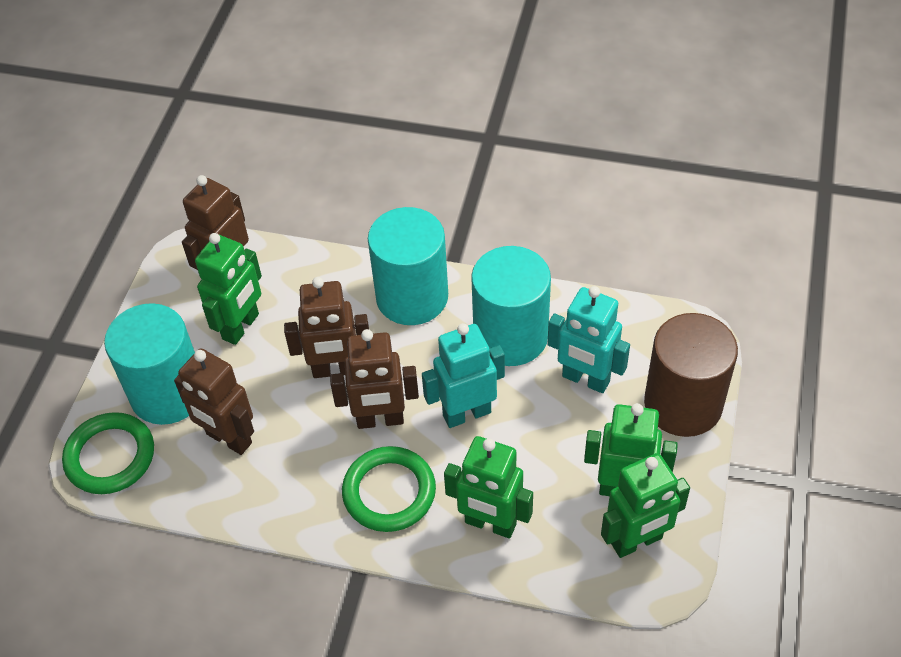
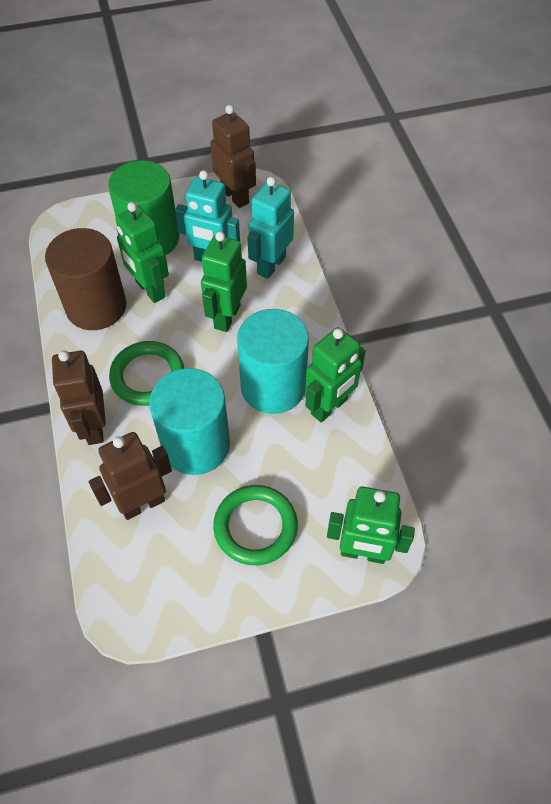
brown robot: [174,348,254,455] [182,175,249,270] [284,277,369,378] [330,329,419,429] = 4 -> [52,350,106,445] [89,432,172,520] [210,105,256,208] = 3
green cylinder: none = 0 -> [108,160,179,255] = 1
turquoise cylinder: [104,303,195,425] [368,207,448,325] [471,246,551,366] = 3 -> [149,368,230,475] [237,309,309,414] = 2

